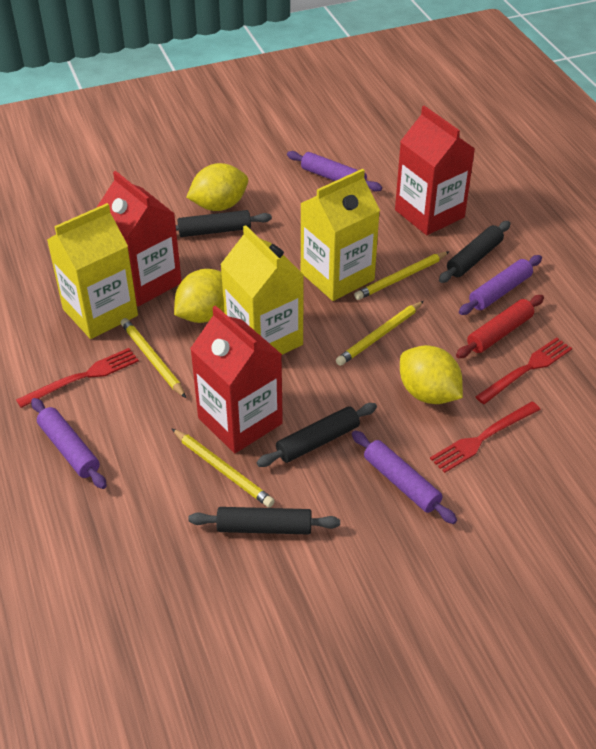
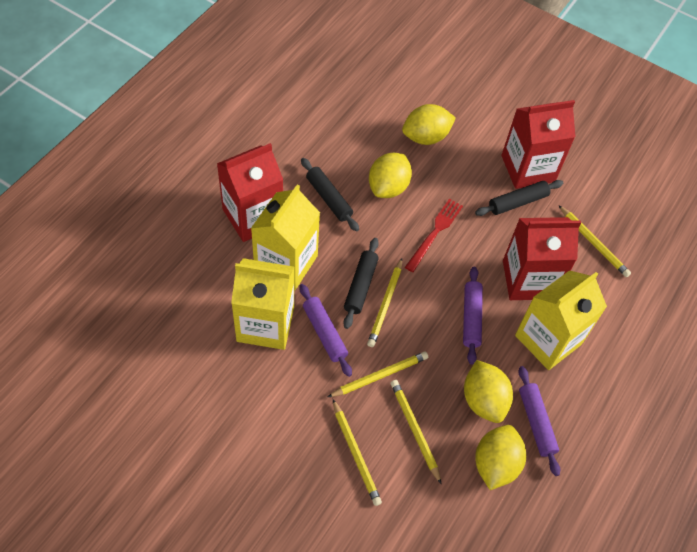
black rolling pin: [176,210,272,237] [188,507,340,535] [257,403,377,467] [439,221,511,283] = 4 -> [301,158,359,232] [343,238,379,329] [475,180,563,216] = 3
purple rolling pin: [31,398,107,489] [287,151,382,191] [352,431,457,524] [459,255,542,315] = 4 -> [300,284,352,377] [463,267,483,365] [518,366,560,476] = 3
red fork: [16,348,139,408] [430,401,541,473] [475,337,572,404] = 3 -> [405,199,463,272] = 1
red rolling pin: [456,295,544,358] = 1 -> none = 0
yellow lemon: [174,269,224,323] [187,163,248,211] [400,345,463,404] = 3 -> [369,153,412,198] [402,104,456,145] [464,360,513,423] [475,425,526,490] = 4
yellow pencil: [121,318,186,398] [172,429,275,507] [336,301,424,366] [354,251,450,300] = 4 -> [328,351,428,397] [333,399,382,506] [367,258,402,347] [390,380,441,484] [559,205,631,277] = 5

